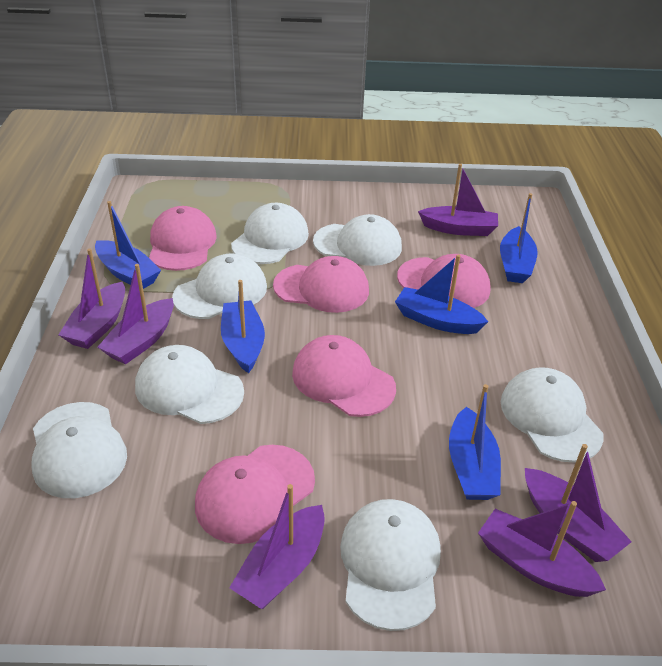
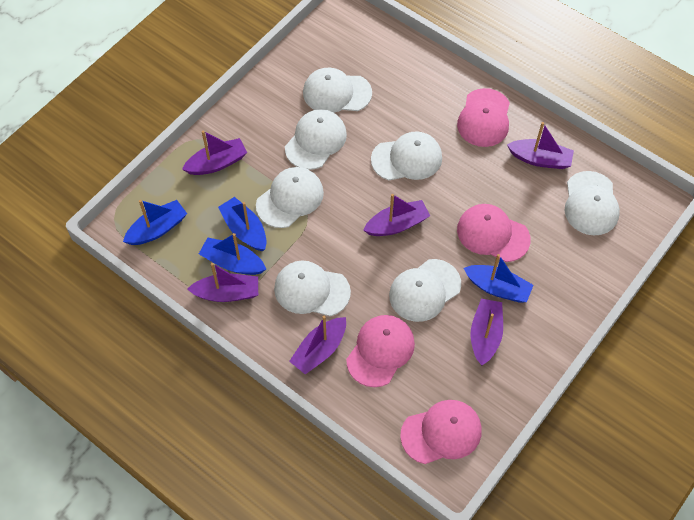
blue boat: [95,201,161,289] [221,280,265,373] [395,254,488,334] [449,384,501,500] [500,193,538,283] = 5 -> [123,200,187,245] [199,233,266,275] [218,197,267,251] [464,254,534,303] = 4
pink cap: [149,206,217,271] [195,445,315,544] [273,256,369,313] [292,335,396,417] [397,254,491,308] = 5 -> [346,315,415,387] [400,400,482,464] [457,88,510,147] [457,204,531,262] = 4

